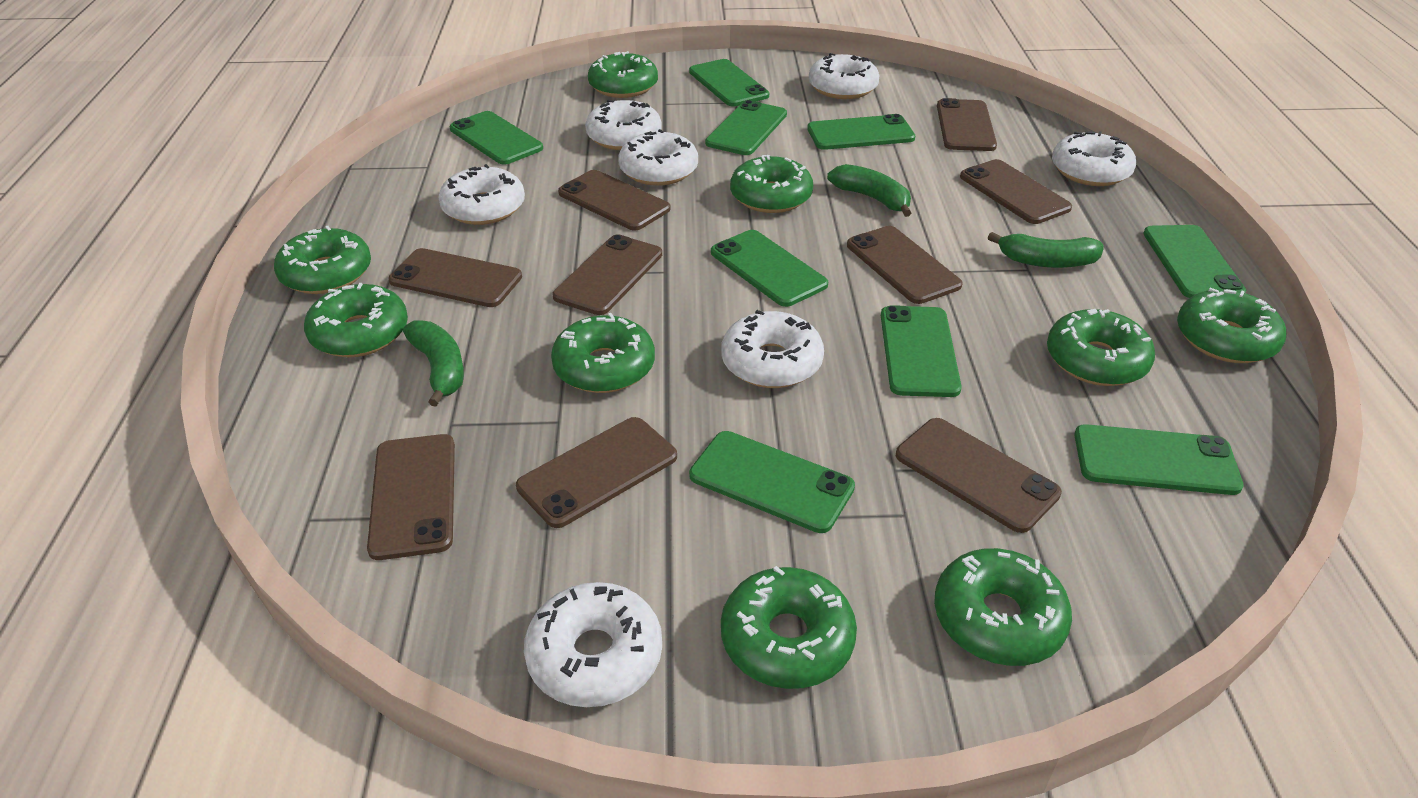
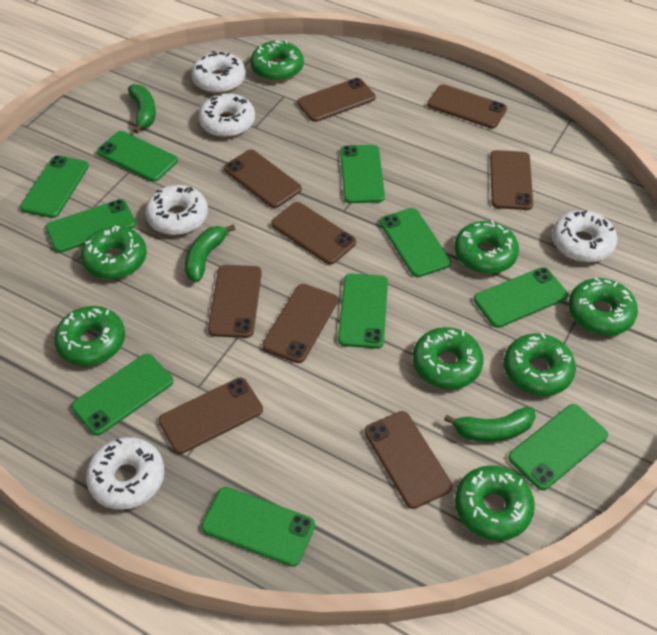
green donut: [274,226,371,294] [304,283,408,357] [551,313,655,393] [588,51,658,98] [721,566,857,689] [730,155,813,213] [934,548,1072,666] [1047,309,1155,386] [1177,288,1286,363] = 9 -> [54,306,125,366] [81,226,147,279] [250,40,304,81] [413,327,484,389] [454,220,519,274] [455,465,535,541] [504,333,576,396] [568,277,638,336] = 8
green phone: [450,111,543,165] [689,59,769,107] [689,431,855,533] [705,100,787,155] [711,230,828,307] [807,114,915,150] [881,305,962,397] [1074,424,1244,495] [1143,225,1246,298] = 9 -> [20,155,89,218] [46,199,136,253] [71,354,173,435] [97,131,178,182] [201,487,315,567] [338,273,388,349] [340,145,385,203] [380,208,451,277] [474,267,568,328] [508,404,608,490] = 10
white donut: [439,164,525,225] [524,582,662,707] [585,100,662,150] [618,129,698,186] [721,310,824,388] [809,53,879,99] [1052,131,1136,186] = 7 -> [86,437,164,510] [145,185,208,235] [191,51,246,93] [198,93,255,137] [552,210,617,262] = 5

